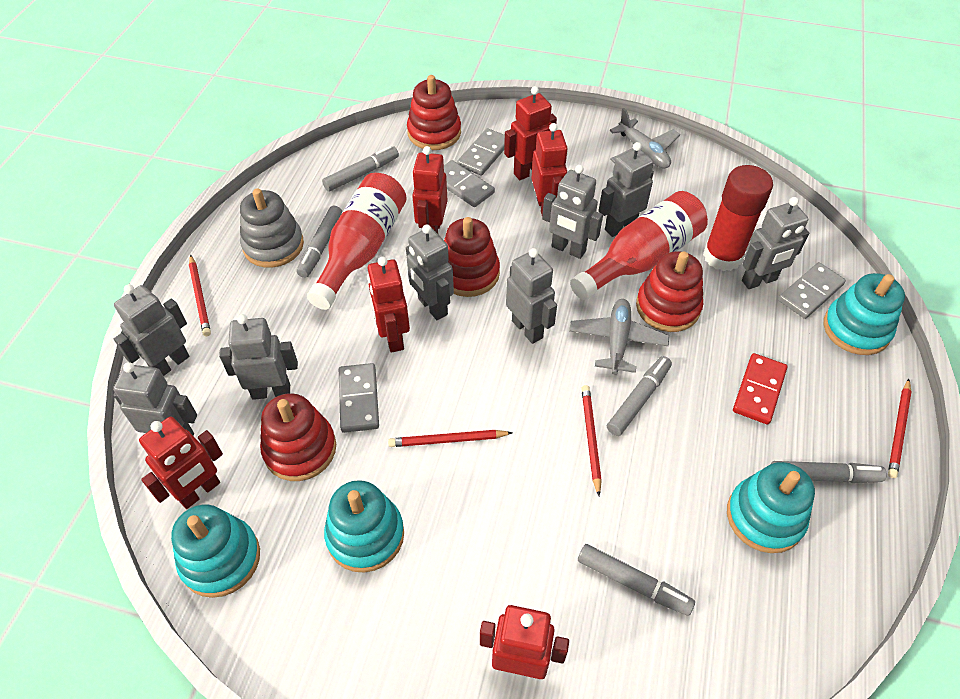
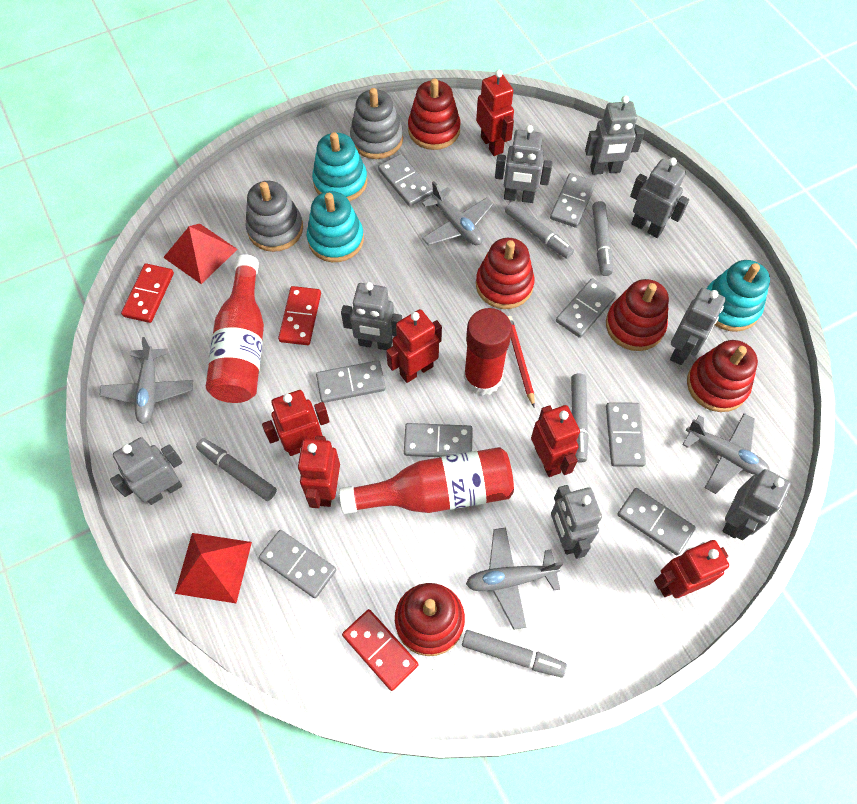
grey domino: [339,363,379,433] [444,160,495,207] [457,128,505,176] [778,262,846,319] = 4 -> [259,530,336,598] [316,360,386,403] [378,154,433,206] [404,423,473,457] [550,173,596,228] [556,278,616,338] [606,402,646,467] [617,488,696,555] = 8
grey plane: [569,299,669,374] [610,108,681,168] = 2 -> [100,337,193,424] [422,181,494,245] [466,527,563,630] [683,413,770,494] = 4
grey stacking toy: [240,188,304,268] = 1 -> [246,181,303,252] [350,88,403,159] = 2
red domino: [733,353,787,425] = 1 -> [121,263,174,323] [278,286,321,345] [342,609,418,691] = 3
red pencil: [189,255,211,336] [388,430,512,447] [581,385,602,496] [888,379,912,478] = 4 -> [507,316,535,407] = 1
red pyramid: none = 0 -> [163,224,237,284] [175,533,252,603] = 2
red stacking toy: [260,393,336,481] [407,75,461,150] [444,217,500,297] [636,251,703,332] = 4 -> [395,583,465,656] [408,79,461,150] [476,238,535,309] [606,279,669,351] [687,340,758,412] = 5
turquoise stacking toy: [171,505,260,598] [324,480,404,573] [727,462,815,553] [824,273,905,355] = 4 -> [307,191,364,262] [312,132,367,202] [707,260,770,332] = 3

